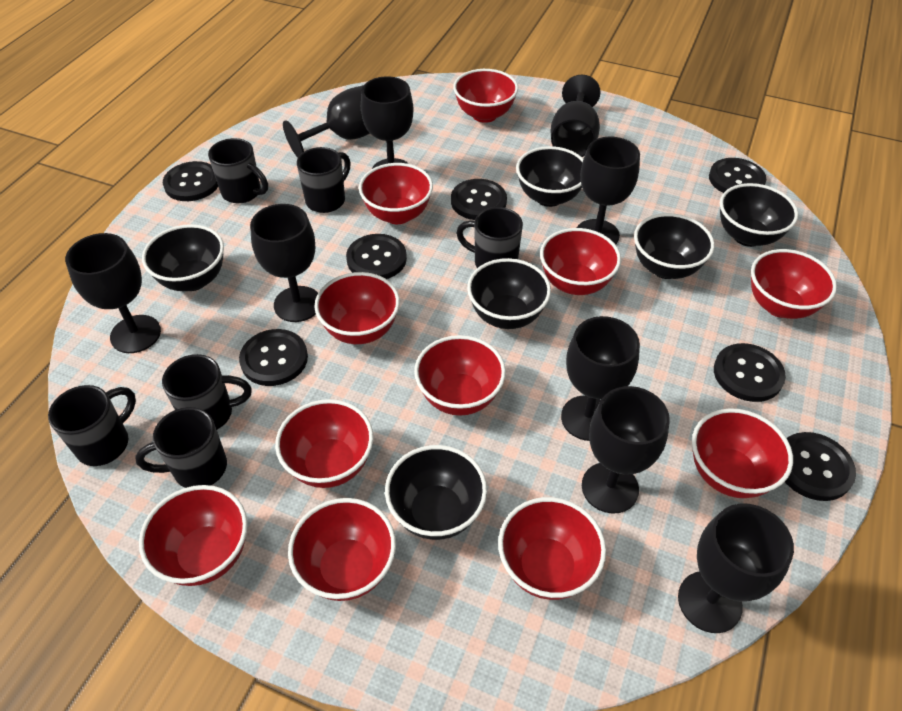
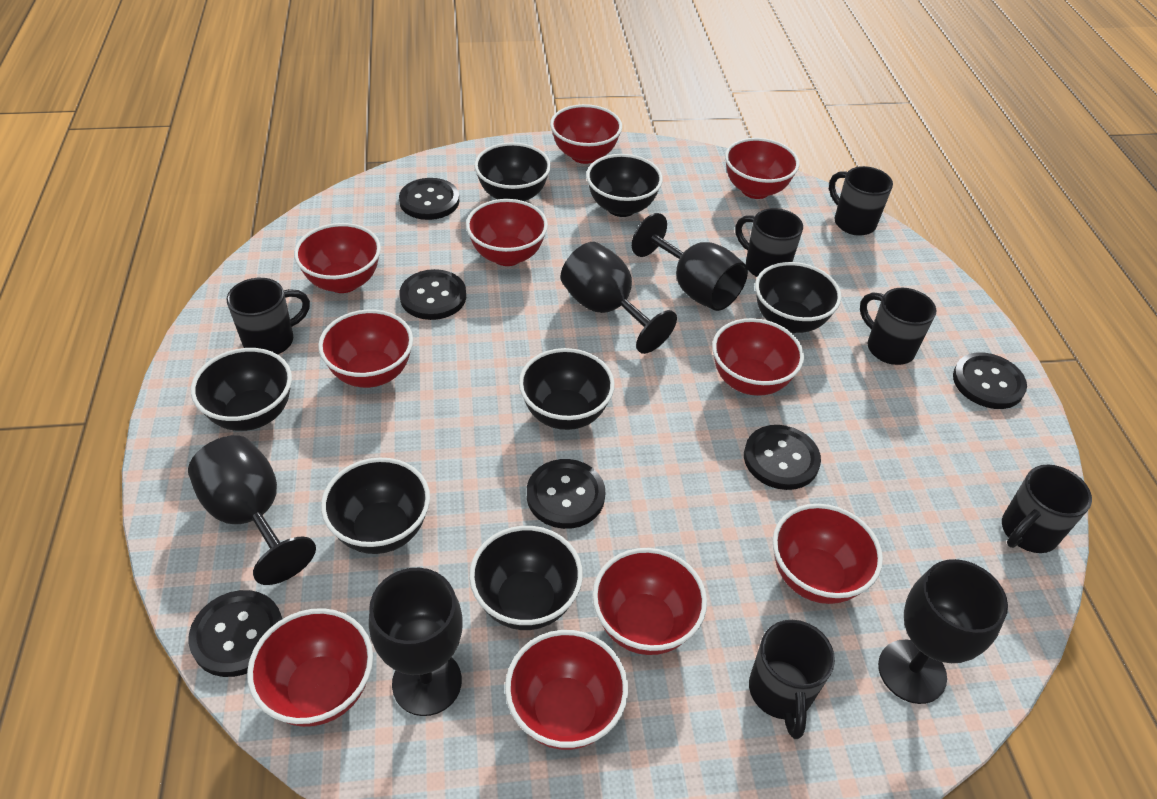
black bowl: [142,224,224,291] [385,445,487,540] [467,258,551,329] [516,146,583,207] [634,213,715,279] [720,183,798,247] = 6 -> [191,348,292,431] [321,458,430,554] [469,526,583,630] [474,142,551,201] [519,348,615,430] [586,154,663,217] [755,262,842,333] = 7
black button: [163,161,218,201] [239,329,308,386] [346,234,407,279] [451,179,507,220] [709,158,766,193] [714,343,786,402] [785,432,856,501] = 7 -> [189,590,282,677] [399,178,459,220] [400,269,466,320] [527,459,605,529] [744,425,821,490] [953,352,1027,409] = 6
black goblet: [65,233,161,353] [250,204,318,322] [283,85,370,158] [361,76,413,169] [551,75,600,157] [561,316,640,441] [577,137,640,245] [582,386,669,514] [678,503,794,633] = 9 -> [188,435,316,585] [369,568,463,716] [561,242,677,354] [632,213,748,311] [878,559,1008,704] = 5
red bowl: [139,485,248,586] [275,399,374,488] [288,498,396,601] [314,272,400,344] [359,163,433,224] [414,335,506,416] [453,69,518,123] [498,497,606,600] [540,228,621,295] [692,408,793,498] [751,249,837,319] = 11 -> [247,608,373,727] [294,223,381,293] [318,310,413,388] [466,199,548,266] [505,630,628,750] [550,104,622,164] [592,548,707,655] [712,318,804,396] [725,138,799,199] [773,504,883,604] = 10

